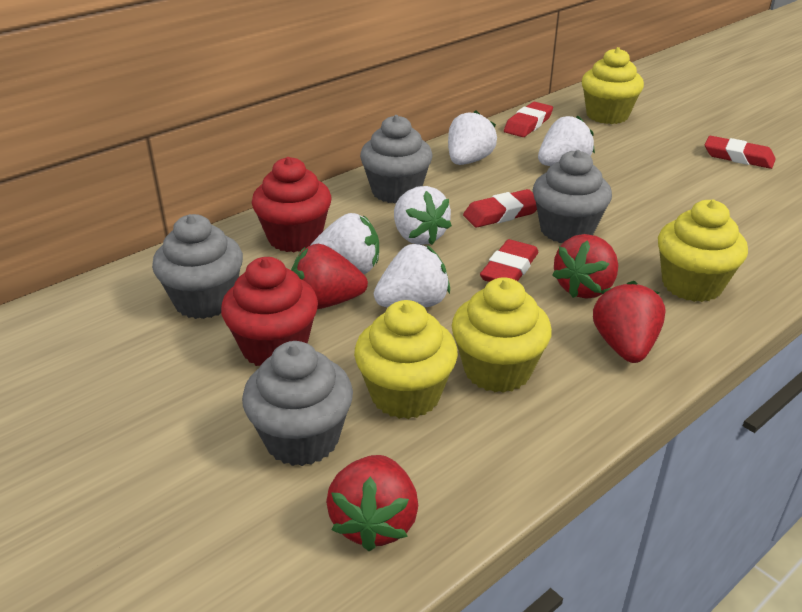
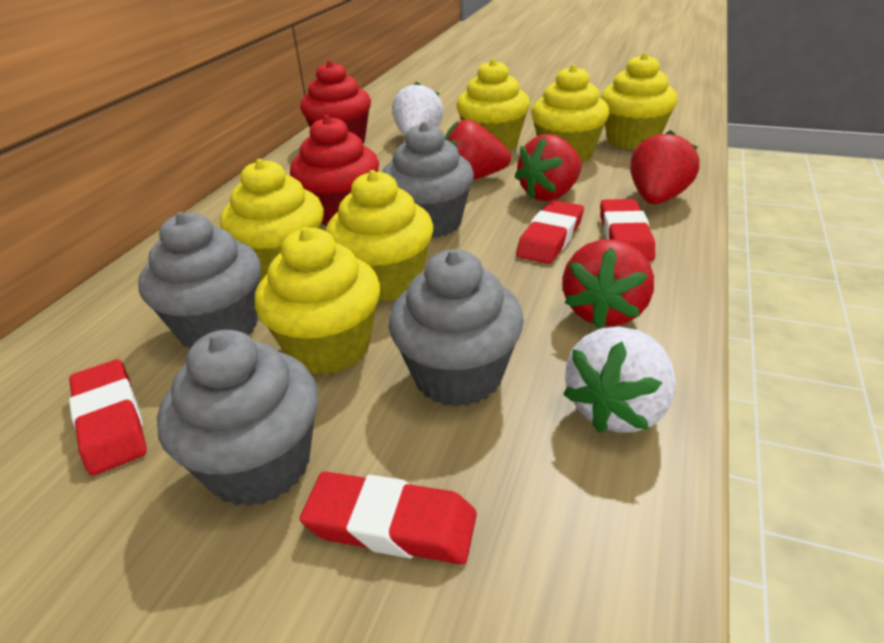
white strawberry: [310,213,379,274] [374,244,450,308] [394,186,452,245] [448,110,497,165] [538,115,595,166] = 5 -> [392,82,444,136] [563,326,676,433] = 2
yellow cupcake: [354,300,458,419] [452,277,552,393] [582,47,644,124] [658,200,748,302] = 4 -> [220,159,324,281] [255,227,381,375] [326,170,433,302] [456,59,530,151] [531,65,609,162] [600,53,678,150] = 6

